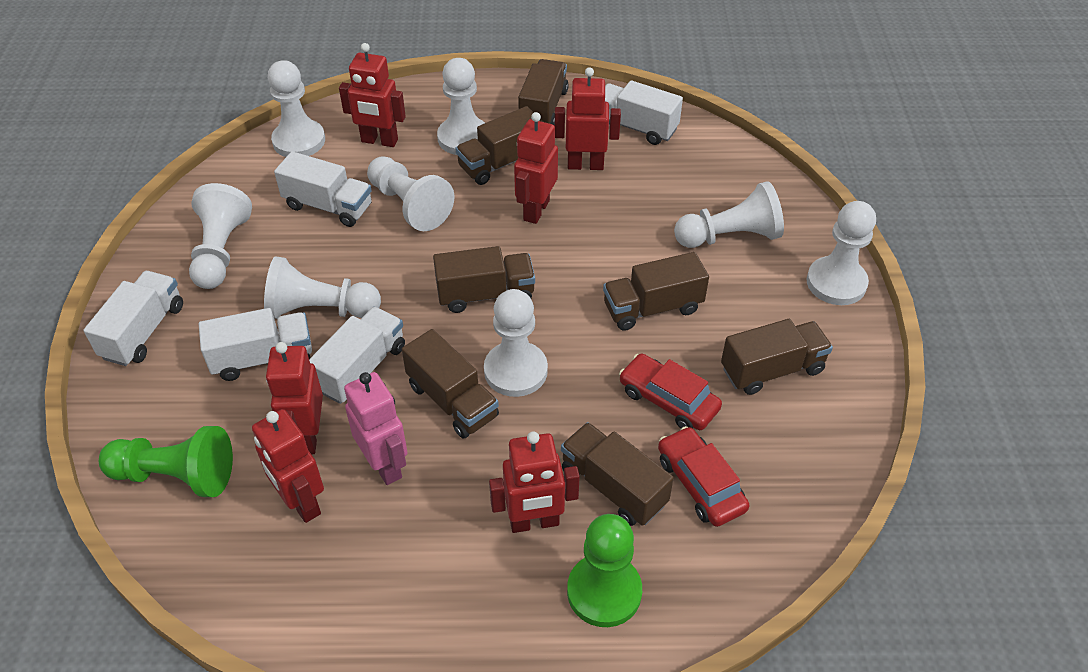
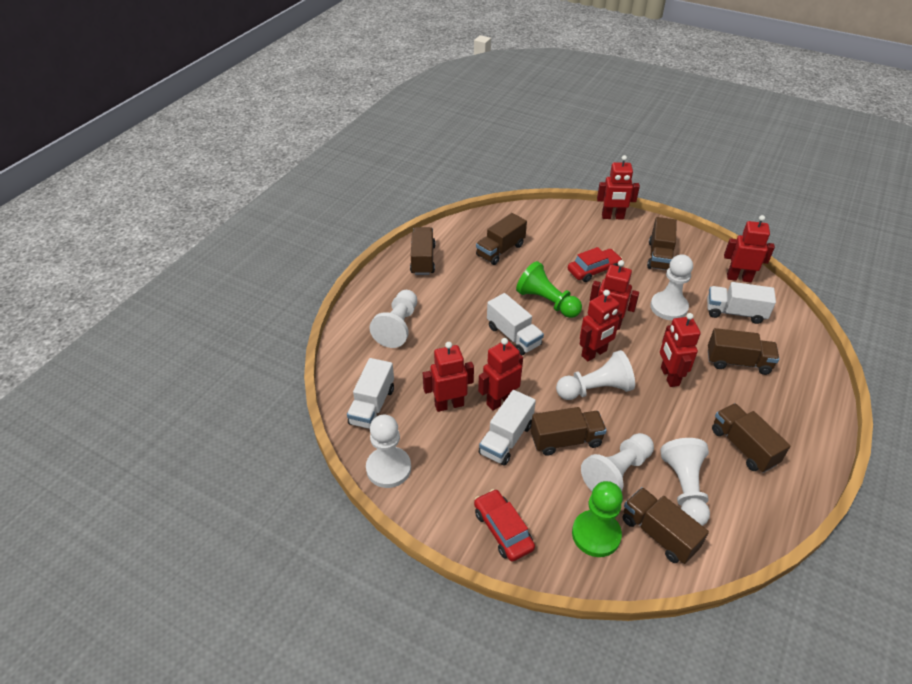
pink robot: [344,372,408,485] = 1 -> none = 0
red robot: [252,409,324,523] [266,342,323,454] [339,43,406,147] [489,431,580,533] [514,112,558,224] [555,67,621,170] = 6 -> [423,342,474,412] [478,338,523,411] [580,290,622,361] [590,260,639,330] [597,155,640,219] [660,313,701,387] [724,215,775,282] = 7
white pawn: [189,183,252,289] [264,256,381,319] [268,60,325,157] [367,156,454,231] [437,58,485,155] [484,289,548,397] [674,181,784,248] [807,201,876,305] = 8 -> [366,415,411,488] [370,290,417,348] [556,350,635,400] [581,433,654,491] [650,254,693,320] [660,438,710,526] = 6
white truck: [83,271,183,366] [199,308,312,381] [274,151,372,227] [309,307,405,404] [605,80,683,145] = 5 -> [347,358,394,429] [479,390,536,466] [487,293,544,356] [707,282,776,324] = 4

